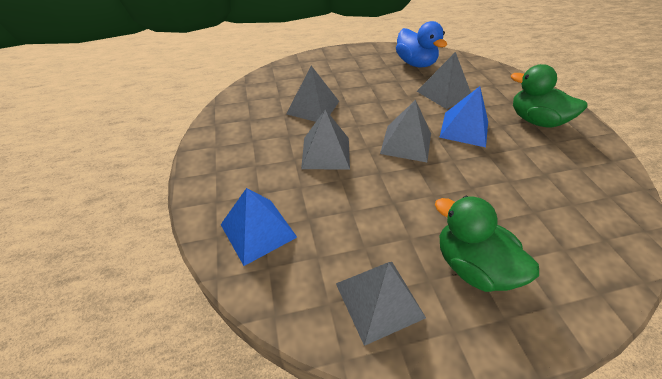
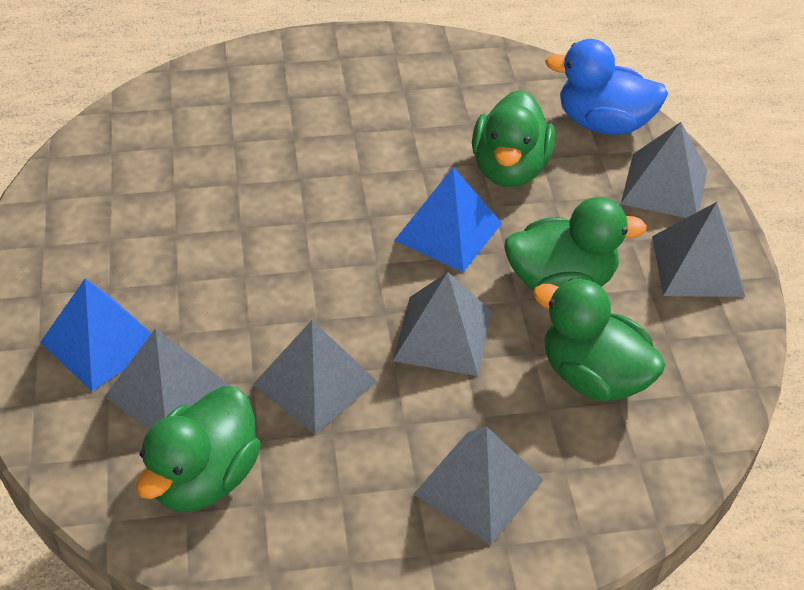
green duck: [435,196,539,292] [511,64,588,127] = 2 -> [136,386,261,512] [472,90,555,187] [504,197,647,291] [533,278,665,401] = 4
grey pyramid: [286,66,339,122] [301,109,350,169] [336,262,426,346] [380,100,431,162] [417,52,471,109] = 5 -> [104,328,231,429] [253,320,378,435] [393,272,492,376] [414,426,544,545] [621,122,707,218] [652,202,745,297] = 6

